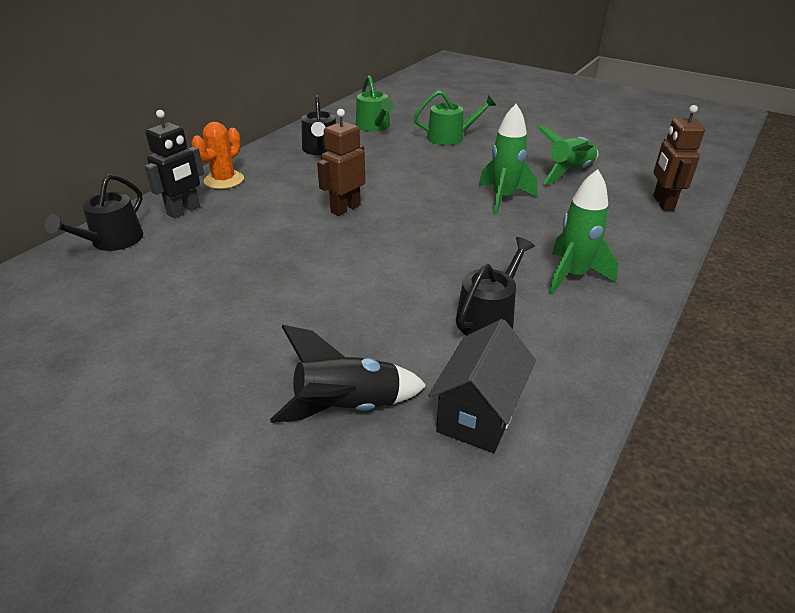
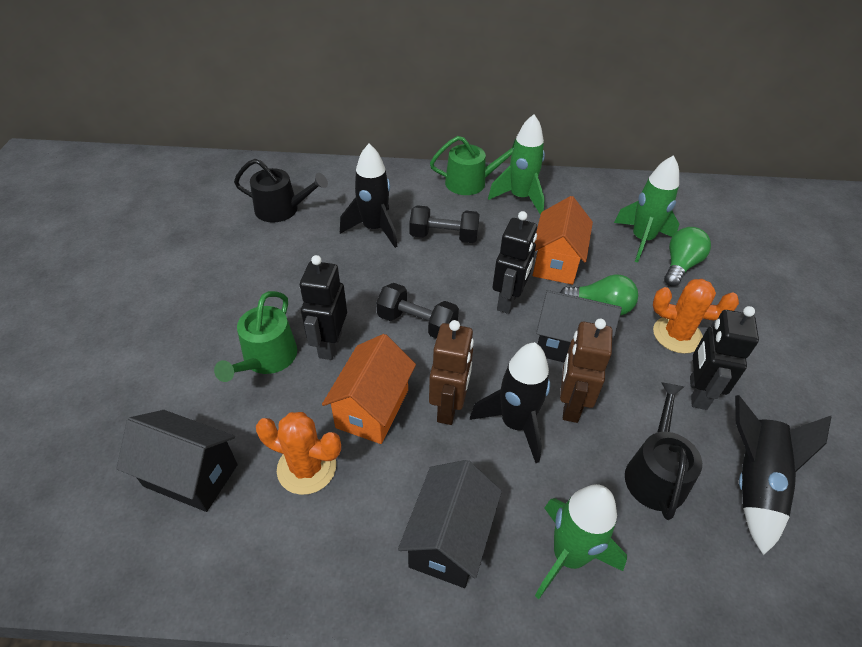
black dumbbell: none = 0 -> [376,283,459,339] [409,205,480,243] = 2
black house: [428,319,536,453] = 1 -> [116,410,238,512] [398,460,502,588] [536,290,622,362] = 3
black robot: [145,110,204,218] = 1 -> [300,255,347,360] [493,211,537,314] [690,306,759,410] = 3
black rocket: [270,325,427,423] = 1 -> [340,144,397,248] [470,342,550,463] [735,395,831,555] = 3
black watering can: [45,174,143,251] [301,95,336,155] [456,237,535,335] = 3 -> [234,159,328,223] [625,382,702,520] = 2
green light bulb: none = 0 -> [560,274,638,316] [664,227,711,286] = 2
orange cactus: [191,122,244,189] = 1 -> [256,412,341,495] [653,279,739,354] = 2
orange house: none = 0 -> [322,334,416,444] [533,196,593,285] = 2

